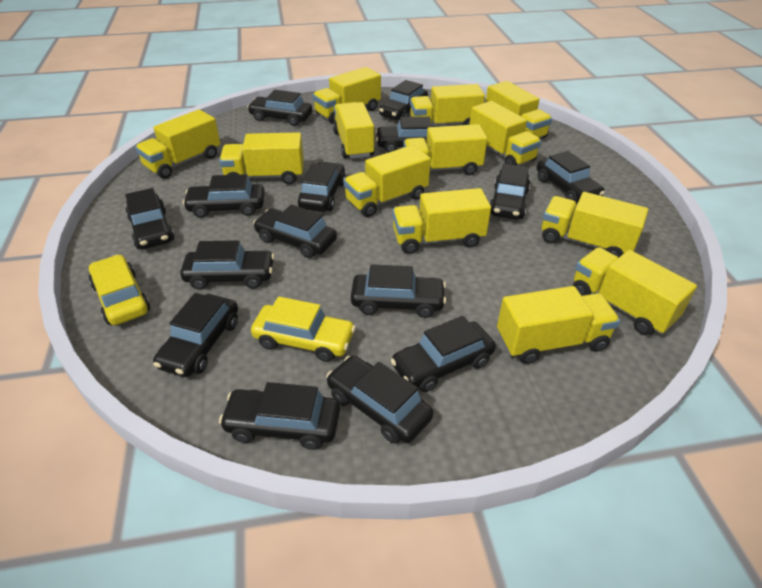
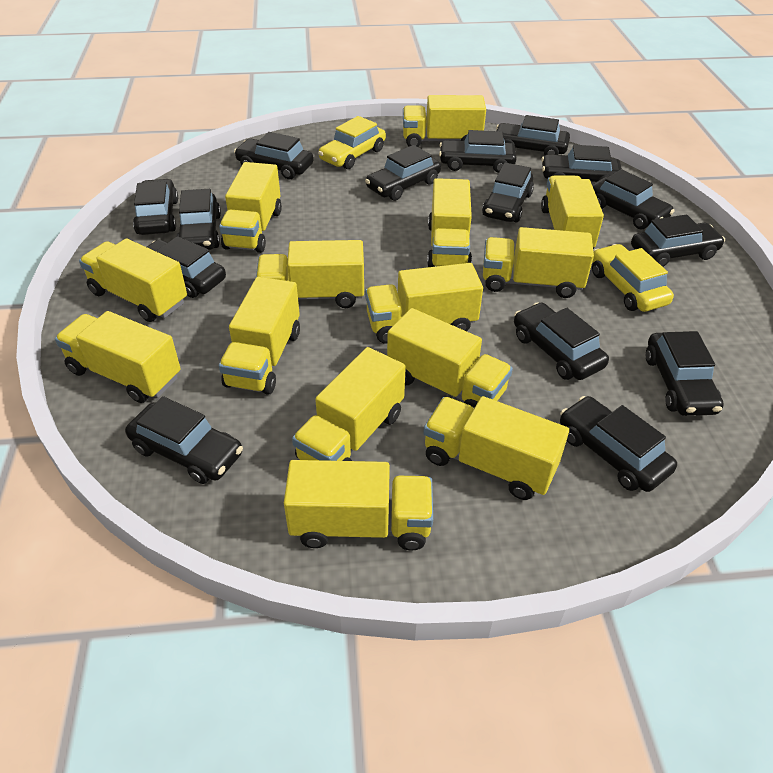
yellow truck: [135,109,220,179] [219,132,304,185] [312,67,381,124] [333,102,375,159] [343,145,431,217] [392,188,491,254] [403,124,487,175] [410,84,485,126] [469,101,541,166] [485,81,552,138] [497,286,620,364] [542,192,648,258] [573,247,697,336] = 13 -> [55,311,181,403] [79,238,187,322] [219,162,282,253] [219,277,300,395] [256,240,364,308] [284,460,433,551] [292,347,406,461] [365,263,483,344] [387,308,513,408] [403,95,486,147] [423,396,569,500] [427,178,472,267] [483,227,594,298] [541,176,604,249] = 14

